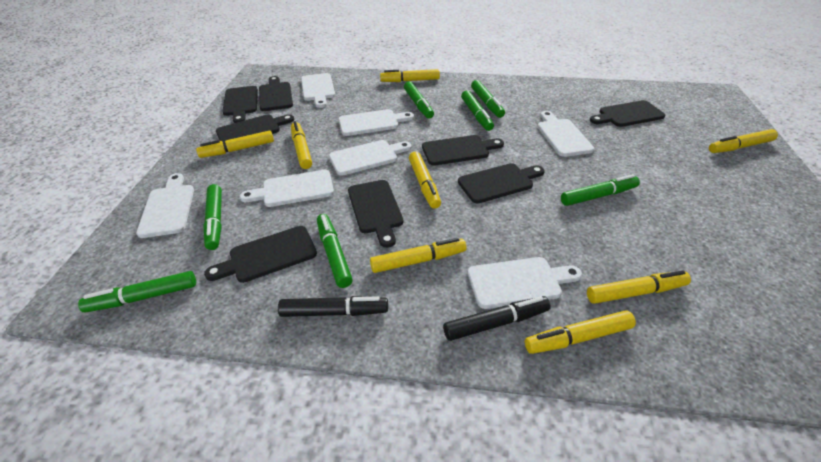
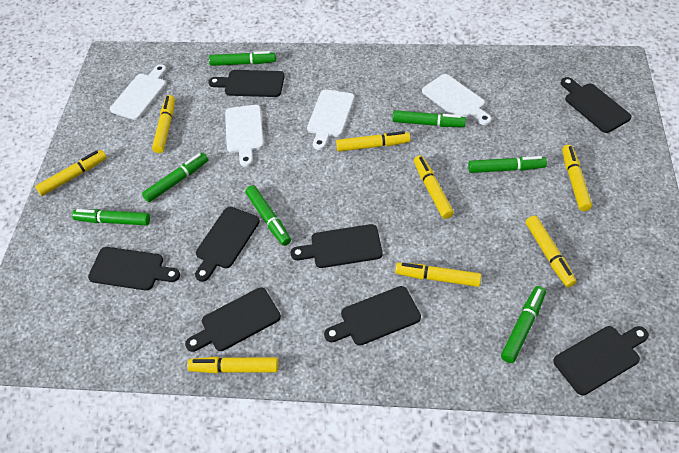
black marker: [278,296,388,317] [443,296,551,341] = 2 -> none = 0
white cutting board: [136,173,194,238] [240,170,334,207] [301,73,335,108] [329,140,412,176] [338,109,414,136] [468,257,582,309] [537,111,595,157] = 7 -> [110,64,166,120] [225,105,264,167] [307,89,355,150] [422,74,492,125] = 4

